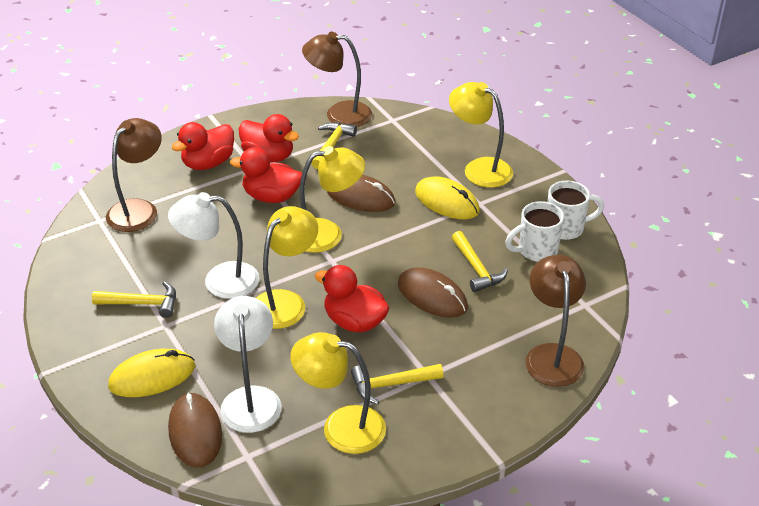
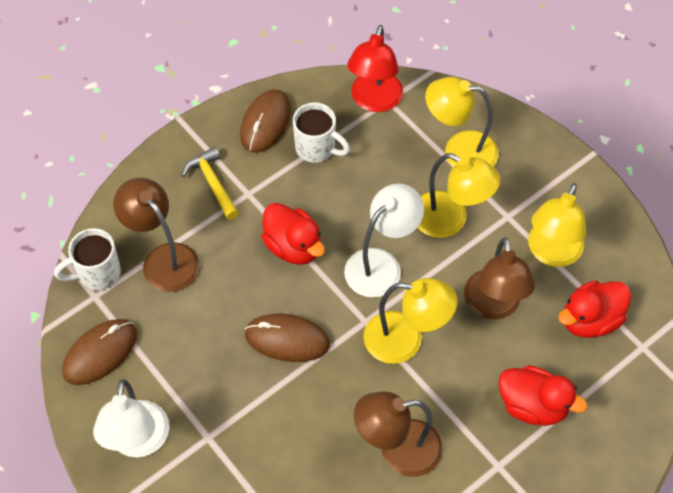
red duck: [171,122,234,170] [230,147,302,203] [239,114,299,162] [315,265,389,333] = 4 -> [261,203,325,265] [499,365,587,426] [558,280,631,338] = 3
red lamp: none = 0 -> [347,25,403,112] = 1
yellow hammer: [92,281,176,318] [311,122,357,169] [351,364,443,405] [451,231,508,292] = 4 -> [182,147,239,220] = 1
yellow mouse: [108,349,195,397] [415,176,480,219] = 2 -> none = 0

